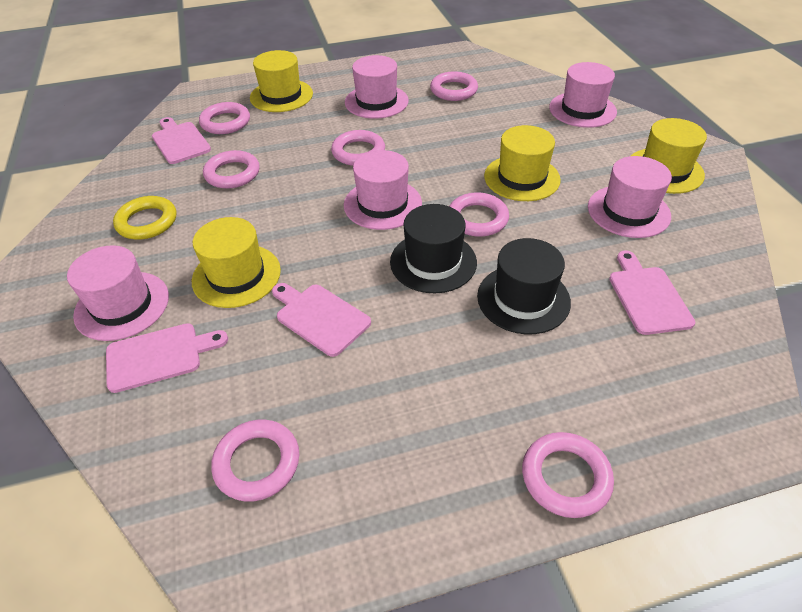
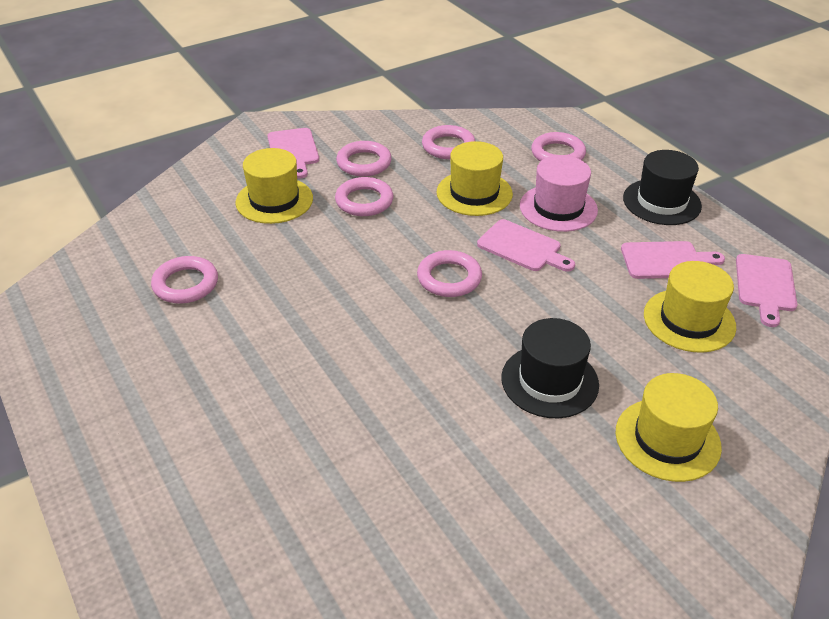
pink hat: [67,245,169,341] [344,150,422,230] [345,55,409,119] [549,62,617,128] [588,156,672,238] = 5 -> [520,155,598,232] = 1
pink ring: [199,102,250,134] [203,150,260,189] [211,420,299,502] [331,130,385,166] [430,71,478,101] [449,192,509,237] [522,432,614,518] = 7 -> [151,256,218,304] [335,177,393,216] [336,141,392,177] [417,250,482,297] [422,125,475,159] [531,132,586,162] = 6
yellow ring: [113,196,176,240] = 1 -> none = 0

